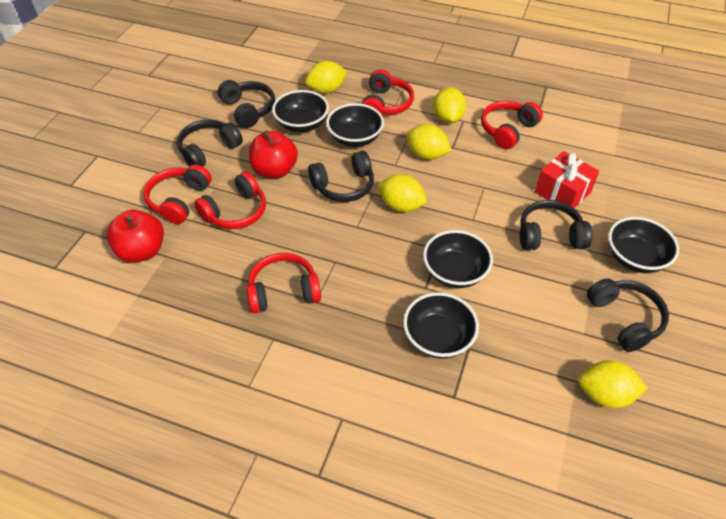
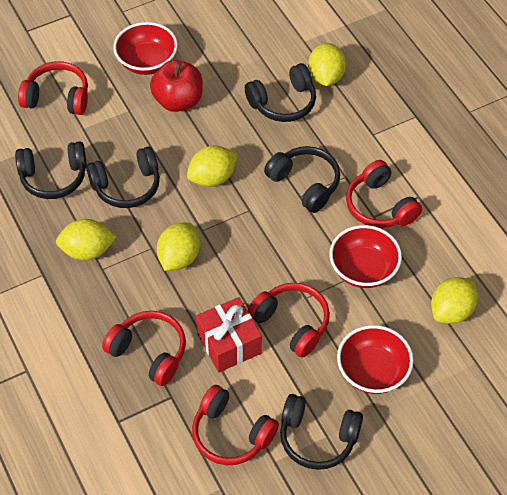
black bowl: [272,90,329,132] [326,103,384,147] [403,292,479,359] [423,230,493,288] [608,217,679,273] = 5 -> none = 0
red apple: [106,210,164,263] [249,130,298,179] = 2 -> [150,60,203,112] = 1
red bowl: none = 0 -> [113,22,178,75] [329,225,402,288] [337,325,414,394] = 3

